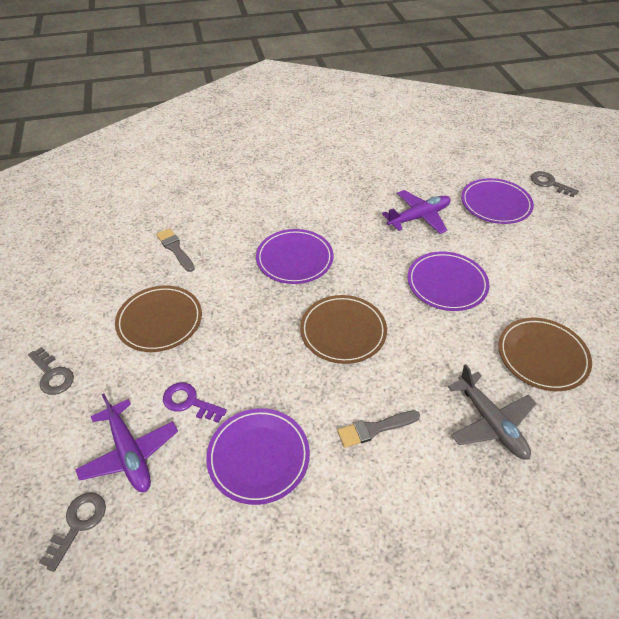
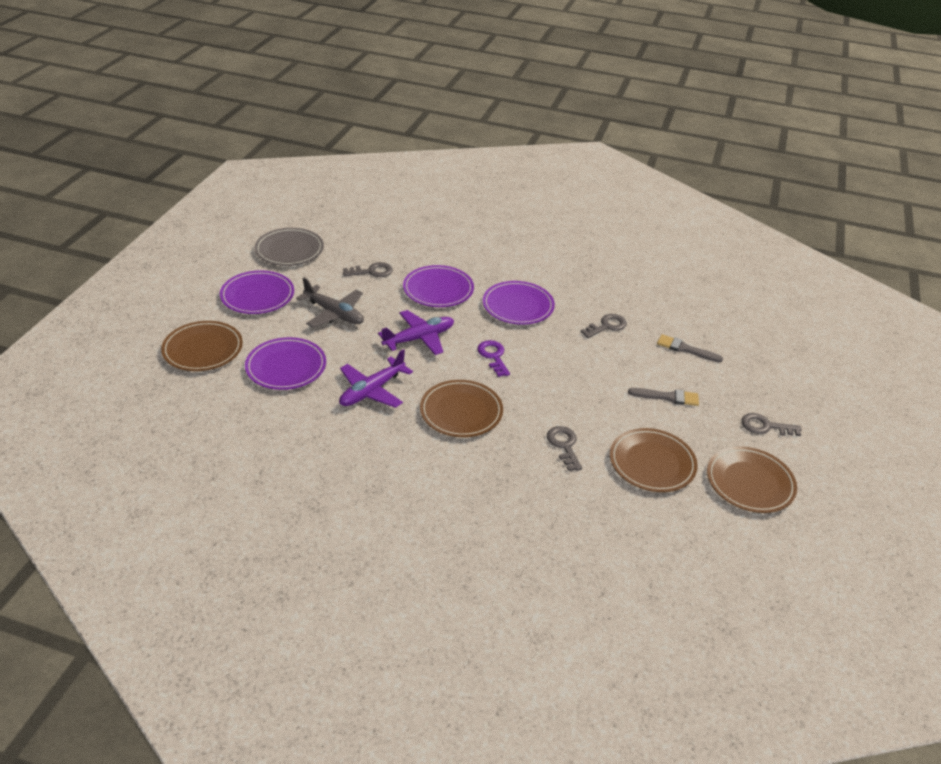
brown plate: [115,286,202,352] [300,295,387,364] [498,318,592,391] = 3 -> [161,321,243,371] [420,380,503,437] [610,428,698,492] [707,446,797,513] = 4
grey key: [28,347,74,395] [39,492,106,572] [531,171,579,197] = 3 -> [343,262,393,277] [547,426,582,471] [581,314,627,338] [741,413,802,436] = 4
grey plate: none = 0 -> [254,228,324,266] = 1

